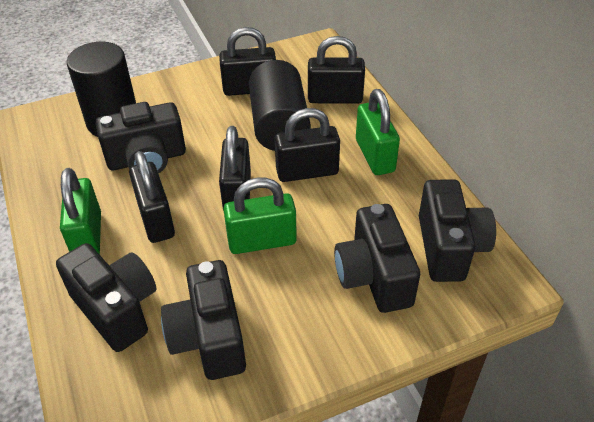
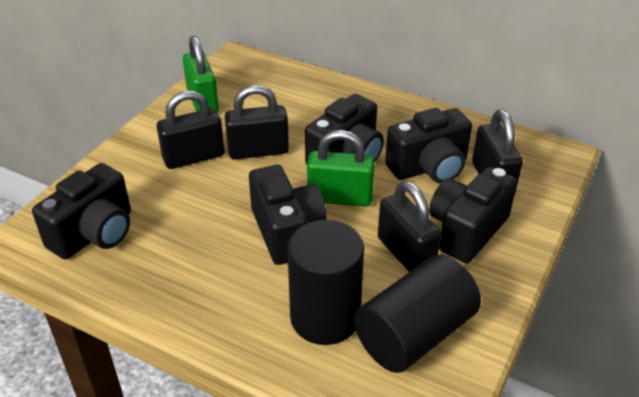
black padlock: [129,151,175,243] [219,27,276,96] [219,126,251,211] [275,108,340,182] [308,36,365,104] = 5 -> [157,91,224,169] [225,85,289,160] [378,181,441,272] [472,109,523,193] = 4
green padlock: [60,168,101,255] [223,177,297,254] [356,89,400,175] = 3 -> [183,36,219,112] [307,130,375,207] = 2

